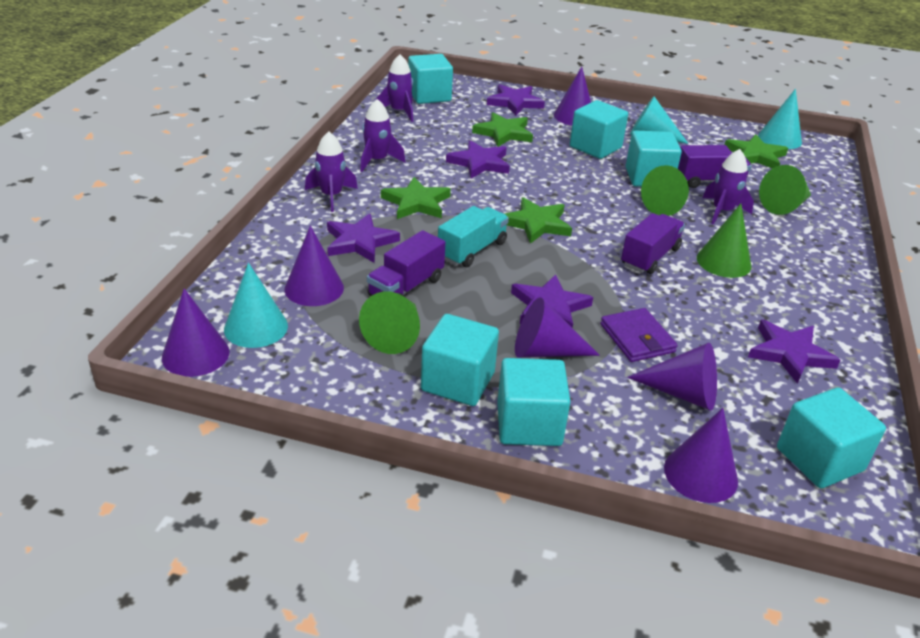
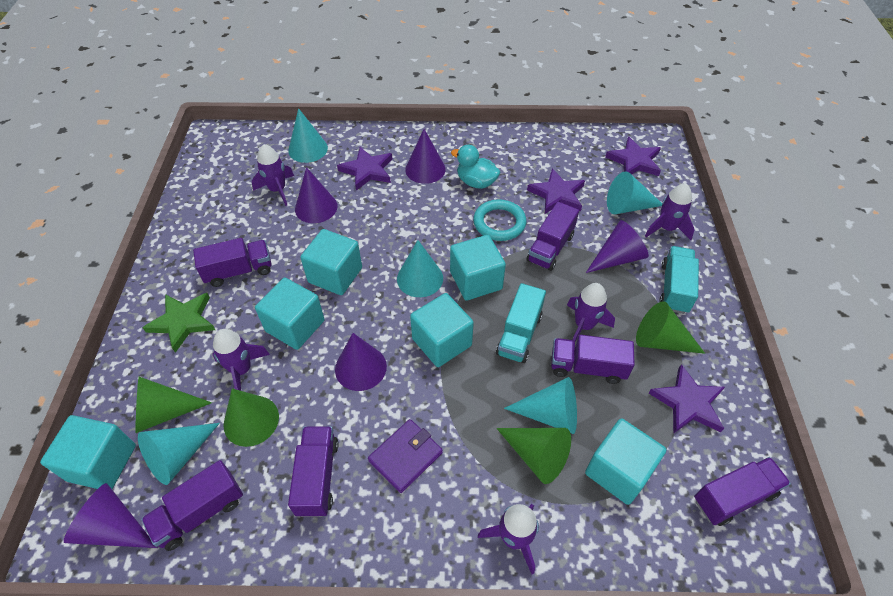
green star: [381,177,451,219] [472,112,533,147] [505,197,572,244] [724,134,788,168] = 4 -> [142,293,215,353] = 1
purple cone: [162,289,229,377] [284,226,344,306] [515,297,600,358] [554,67,591,125] [627,343,717,410] [664,408,738,503] = 6 -> [64,483,158,548] [295,167,338,223] [335,333,387,391] [405,129,446,184] [586,220,649,273] = 5
purple rocket: [305,131,358,212] [360,99,405,172] [376,54,413,122] [703,149,754,225] = 4 -> [212,329,270,391] [252,144,294,206] [478,504,539,574] [567,283,615,342] [645,183,695,240] = 5
purple star: [327,213,400,263] [446,140,510,178] [487,84,545,115] [511,274,593,328] [748,320,840,384] = 5 -> [337,147,392,190] [527,168,585,214] [605,137,661,176] [649,364,725,434] = 4
purple truck: [367,230,446,296] [621,213,685,274] [678,145,752,188] = 3 -> [141,460,243,551] [193,238,271,287] [288,426,339,517] [527,202,579,271] [551,335,635,384] [694,457,791,526] = 6
turquoise cone: [224,263,288,348] [630,96,688,144] [758,89,802,149] = 3 -> [138,423,220,485] [288,108,328,163] [397,240,443,297] [504,377,577,434] [607,171,663,214] = 5
turquoise duck: none = 0 -> [451,145,500,189] = 1
turquoise ring: none = 0 -> [473,199,526,241] = 1
turquoise truck: [438,206,509,267] = 1 -> [496,283,546,363] [659,246,699,314] = 2

